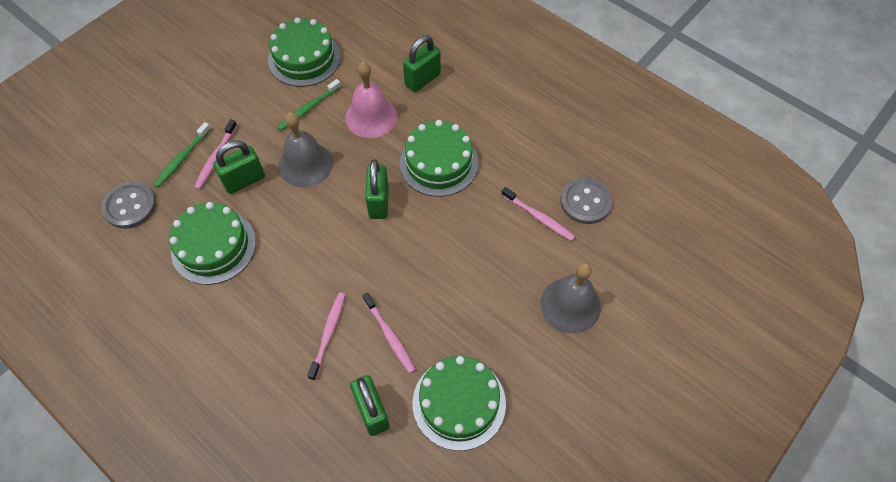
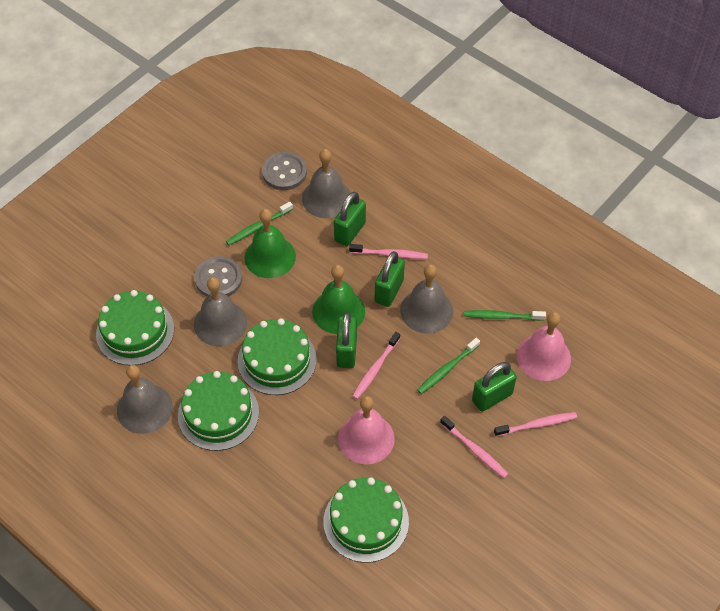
green bell: none = 0 -> [244,209,296,278] [312,265,365,334] = 2
green toothbrush: [153,122,211,188] [277,79,341,131] = 2 -> [226,202,293,245] [417,338,480,394] [464,310,546,321] = 3
grey bell: [279,112,333,187] [540,262,601,334] = 2 -> [117,365,173,434] [194,277,247,346] [302,149,351,218] [400,264,453,333] = 4
pink bell: [345,62,397,138] = 1 -> [338,396,395,464] [517,312,571,381] = 2

